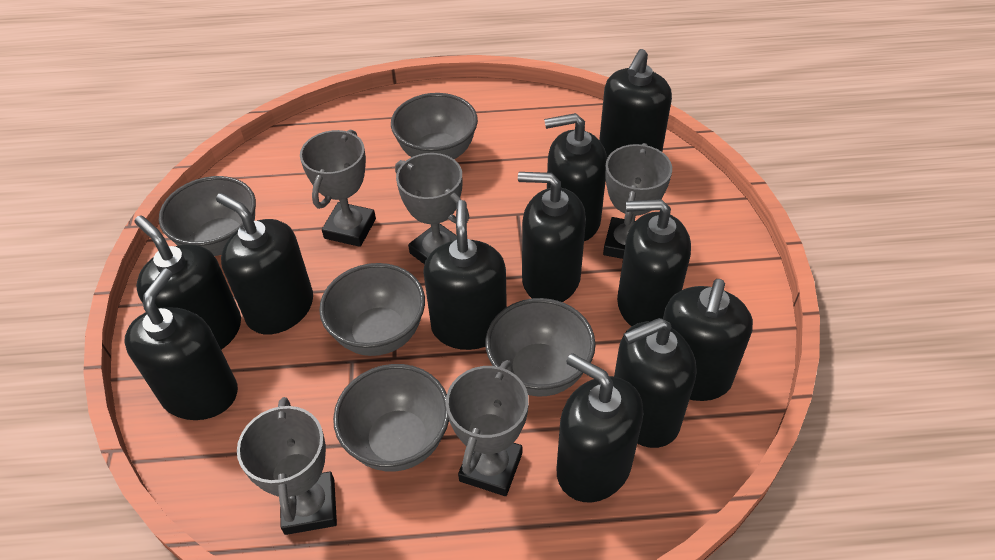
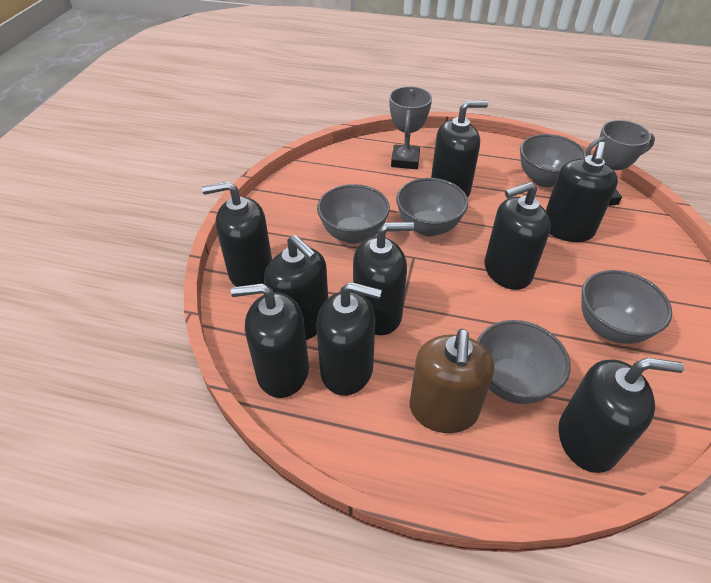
black soap dispenser: [124,268,238,420] [134,215,241,350] [216,193,313,335] [423,200,507,350] [518,172,586,302] [544,113,607,241] [557,353,643,502] [599,49,672,158] [614,318,696,448] [617,199,691,326] [663,279,753,401] = 11 -> [202,181,272,287] [231,283,309,398] [264,235,328,340] [316,282,382,396] [353,222,414,335] [431,100,488,198] [484,182,551,290] [546,142,618,242] [559,358,684,473] = 9
brown soap dispenser: none = 0 -> [410,329,494,433] = 1
grey trophy: [237,397,337,535] [300,130,376,247] [395,153,469,264] [446,360,529,496] [603,143,672,259] = 5 -> [389,86,432,169] [586,120,655,206] = 2

